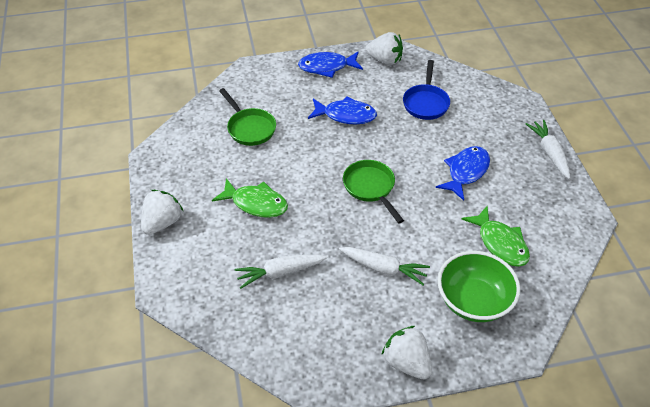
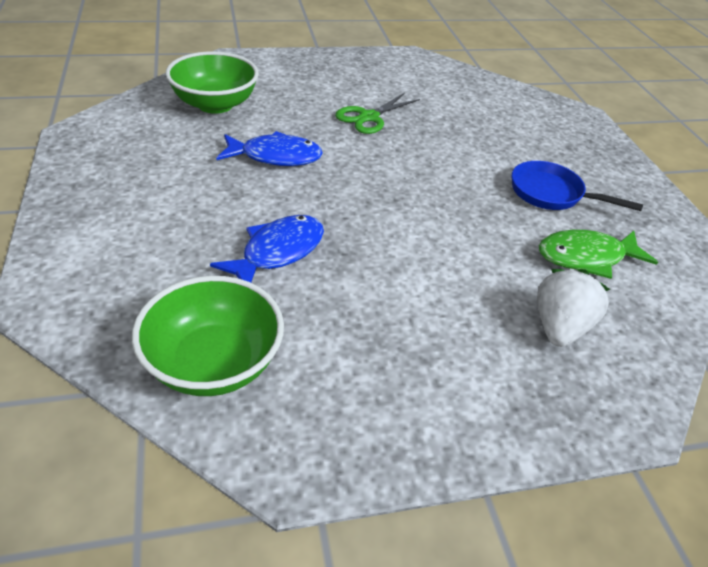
blue fish: [298,52,363,78] [308,96,377,124] [436,146,490,201] = 3 -> [210,215,324,282] [216,131,323,166] = 2
green bowl: [438,251,520,322] = 1 -> [132,276,284,396] [166,51,259,114] = 2
green fish: [212,178,288,218] [462,206,530,267] = 2 -> [539,230,658,279] = 1
green pan: [219,88,276,146] [343,160,404,224] = 2 -> none = 0
green scissors: none = 0 -> [335,93,420,134] = 1
white carrot: [235,255,327,289] [339,247,430,285] [526,120,571,179] = 3 -> none = 0
white strawberry: [141,190,183,235] [366,32,403,65] [381,326,432,379] = 3 -> [537,269,610,347] = 1

